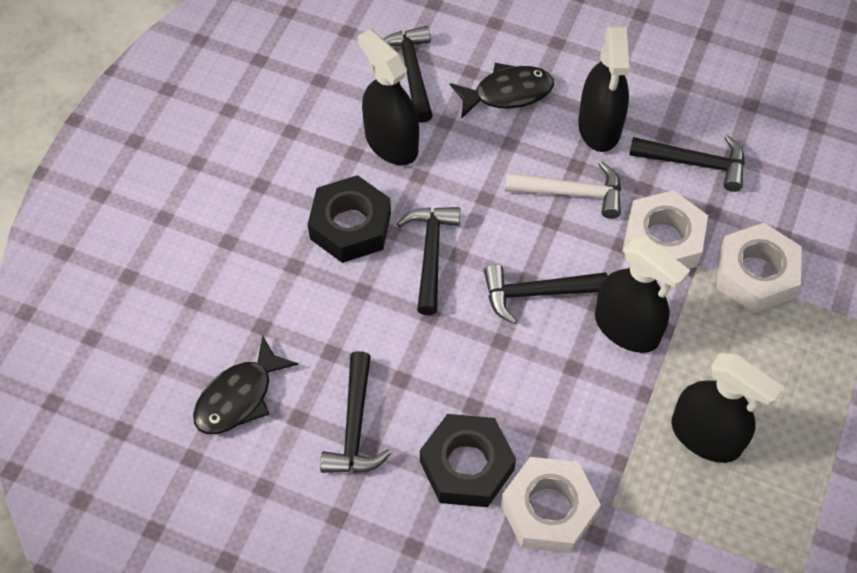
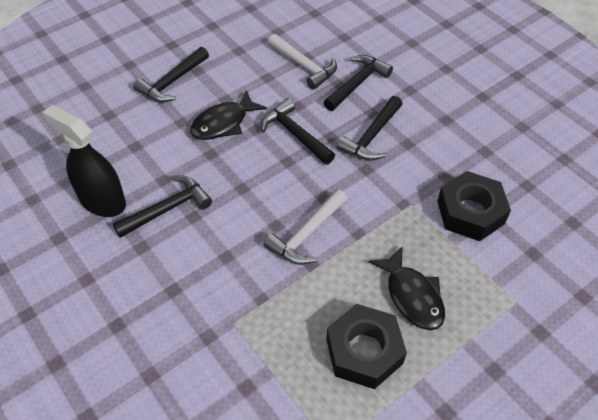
black spray bottle: [358,29,419,165] [578,26,629,152] [595,238,690,353] [671,353,784,463] = 4 -> [42,105,126,217] = 1
white hammer: [505,161,621,219] = 1 -> [264,189,347,265] [268,34,337,90] = 2
white nut: [501,457,601,553] [622,190,708,269] [716,223,802,313] = 3 -> none = 0

